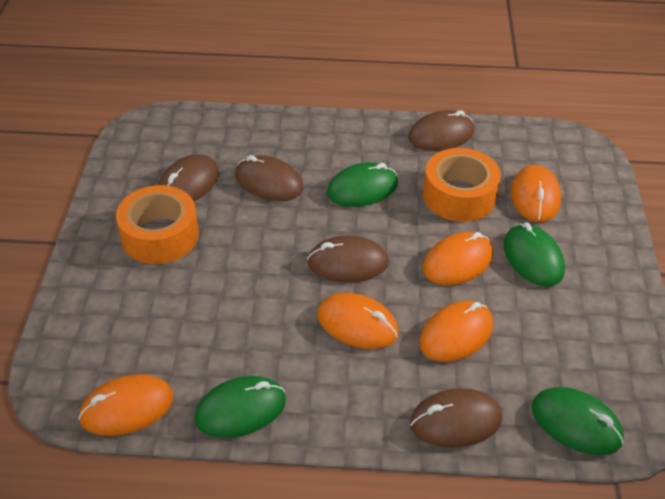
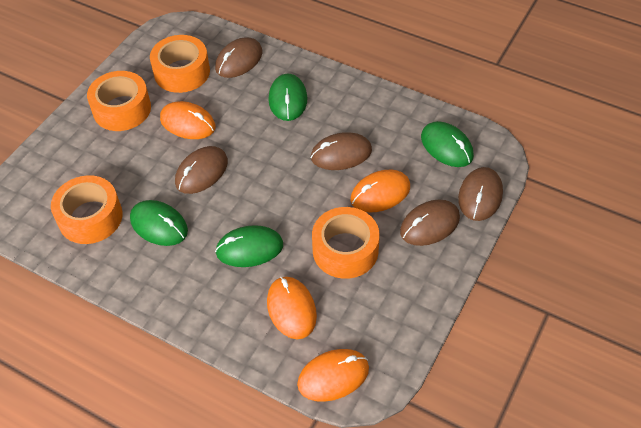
orange mouse: [78,374,173,436] [317,293,399,349] [419,301,493,362] [423,232,493,285] [511,165,561,222] = 5 -> [160,101,216,139] [267,277,317,339] [297,349,369,402] [350,170,410,212] = 4
orange tape: [116,185,199,264] [423,148,501,222] = 2 -> [51,175,123,244] [87,71,151,131] [150,35,210,93] [312,207,380,279] = 4

